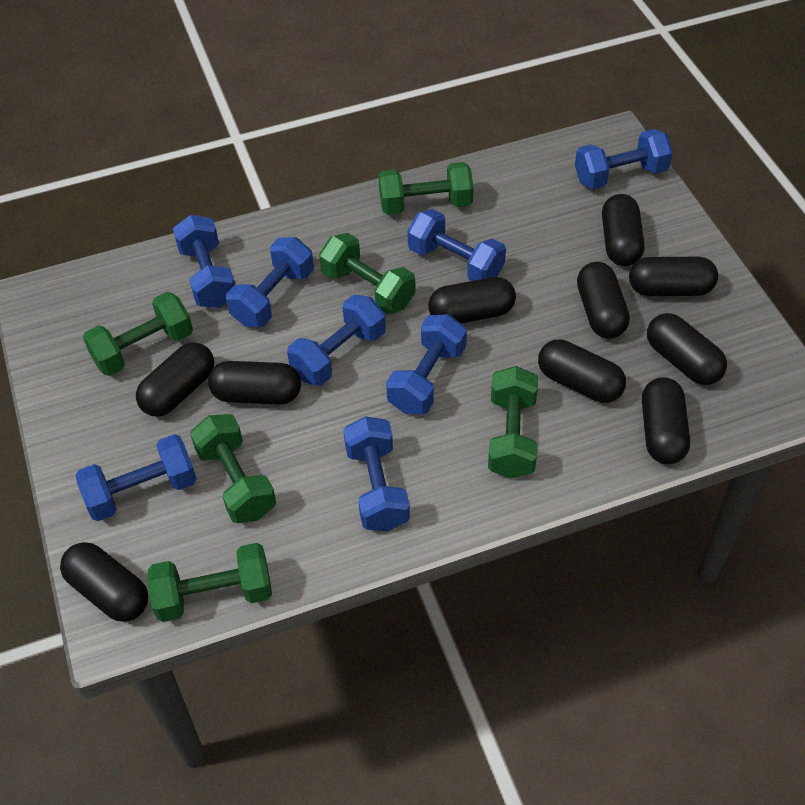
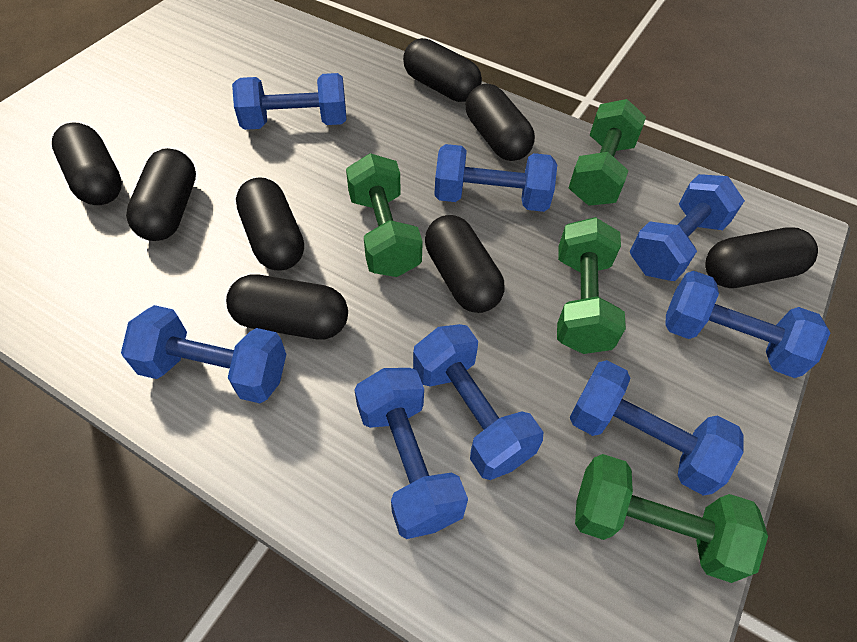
black capsule: [60,542,148,622] [136,342,214,417] [208,361,301,405] [428,277,516,323] [538,340,626,403] [577,262,630,339] [602,194,644,266] [629,257,718,296] [642,377,690,464] [647,313,727,385] = 10 -> [52,122,122,205] [126,148,196,241] [226,275,348,340] [236,177,304,270] [403,38,482,102] [425,215,504,313] [466,84,535,161] [705,227,818,288] = 8
green dumbbell: [83,292,193,376] [147,543,272,622] [190,414,276,523] [319,233,416,314] [378,162,474,215] [488,366,538,479] = 6 -> [346,153,423,277] [557,217,626,354] [569,99,646,206] [575,454,768,583] = 4

